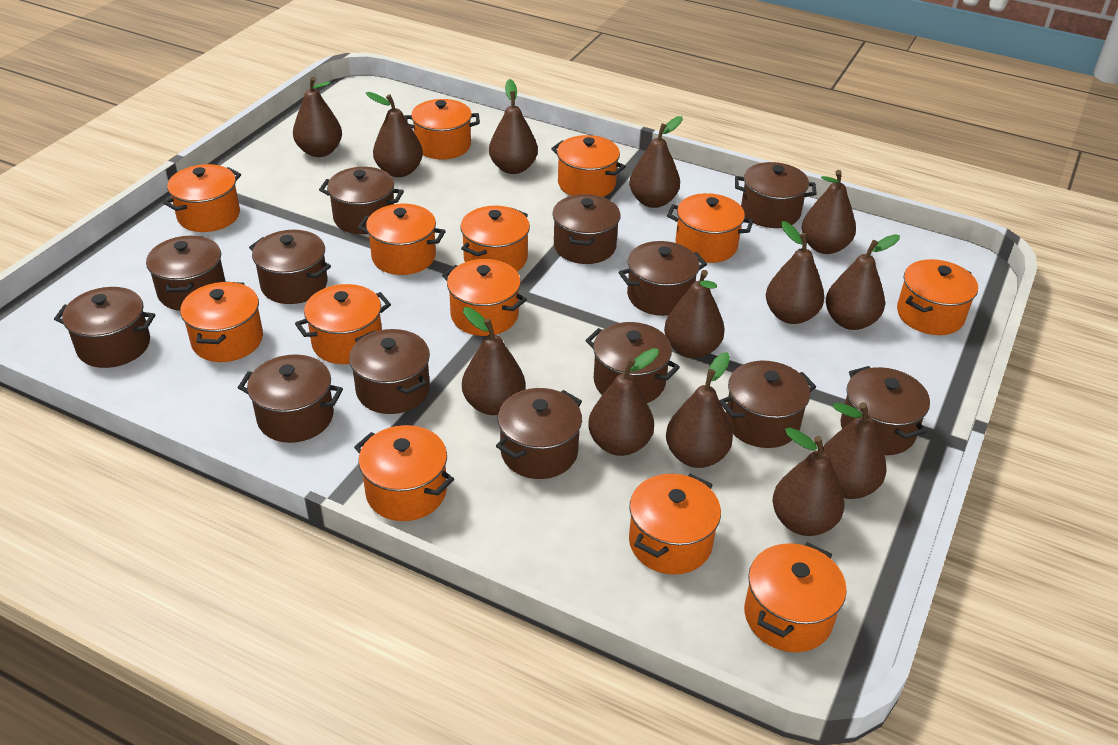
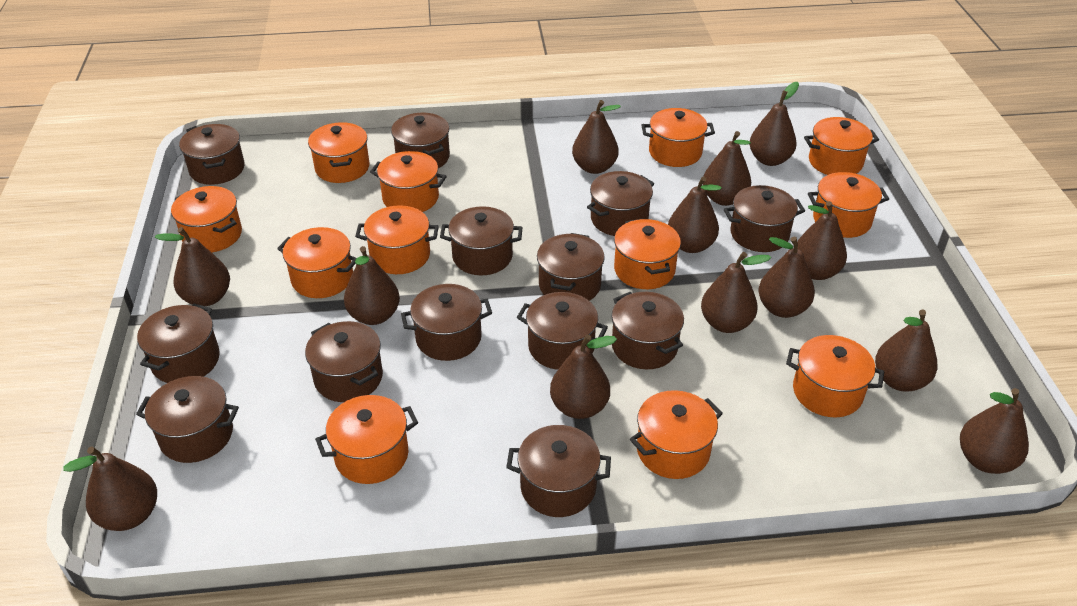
orange pot: [163,164,241,232] [180,282,263,362] [295,284,391,364] [354,425,454,521] [358,204,446,275] [404,99,480,159] [442,259,527,336] [460,206,530,271] [551,135,626,197] [629,473,721,575] [667,193,753,263] [744,542,847,652] [897,259,978,335] = 13 -> [171,186,242,252] [277,227,357,298] [308,122,369,183] [315,395,418,484] [355,205,439,274] [370,151,447,212] [614,218,681,289] [630,390,723,479] [642,108,715,167] [786,335,884,417] [804,117,879,175] [808,172,889,238] = 12

